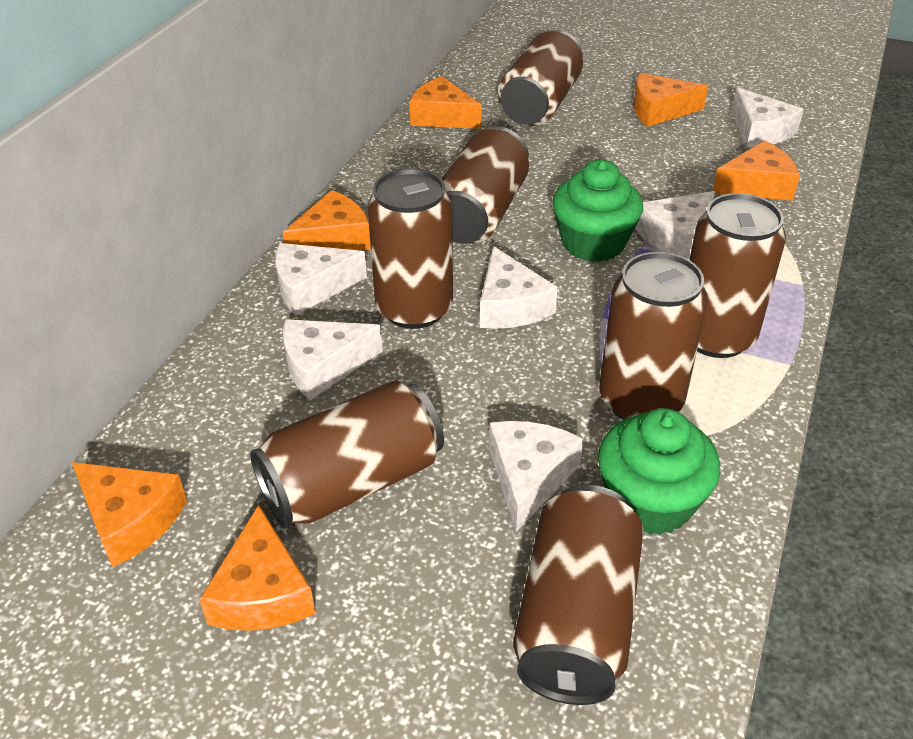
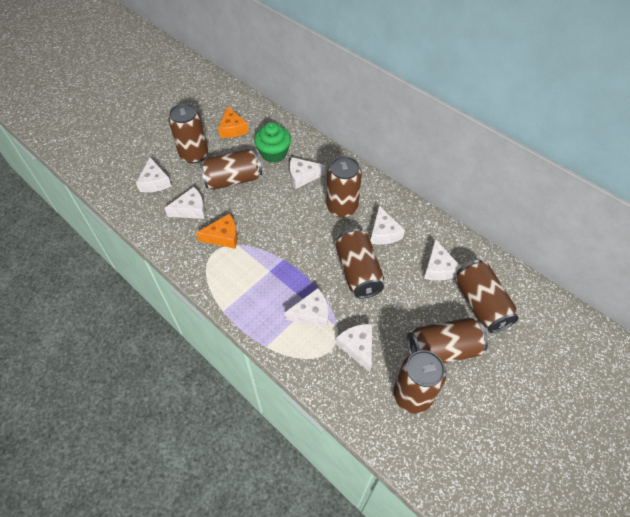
green cupcake: [552,160,643,262] [598,408,720,535] = 2 -> [254,122,291,163] = 1
orange cheese: [72,462,187,567] [199,505,316,631] [283,190,371,251] [409,76,482,129] [634,73,708,127] [713,140,800,201] = 6 -> [196,214,238,249] [218,106,249,138] = 2
white cheese: [275,243,367,315] [283,319,383,400] [480,246,558,329] [489,421,584,532] [635,191,716,260] [732,87,804,148] = 6 -> [136,157,171,192] [165,187,205,219] [285,288,328,327] [290,157,326,189] [336,324,372,372] [371,206,405,244] [424,239,461,281] = 7

